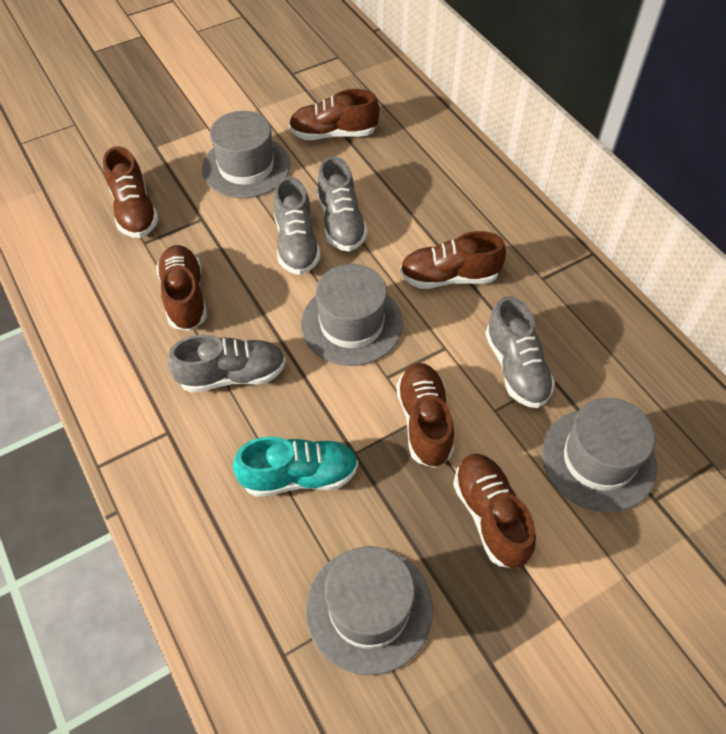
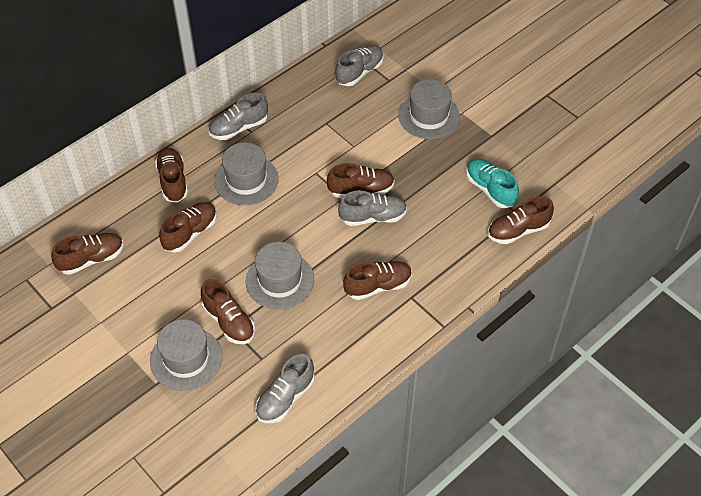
brown shoe: [103,146,159,238] [156,245,207,331] [289,89,380,140] [396,363,454,468] [400,231,506,289] [453,454,536,568] = 6 -> [51,233,124,275] [155,148,188,202] [159,202,217,252] [201,279,255,344] [327,163,395,198] [343,261,412,300] [488,196,554,244] = 7

